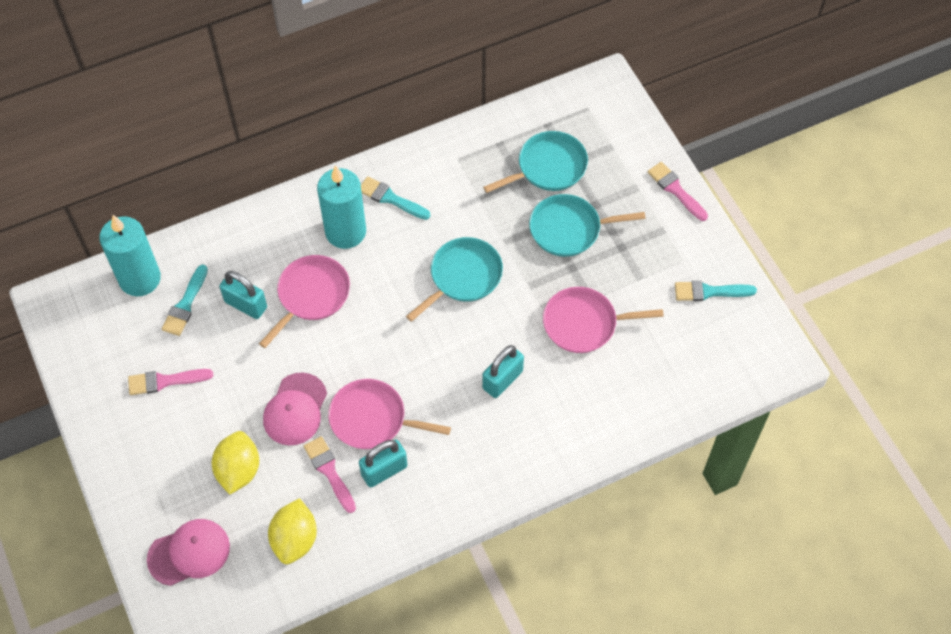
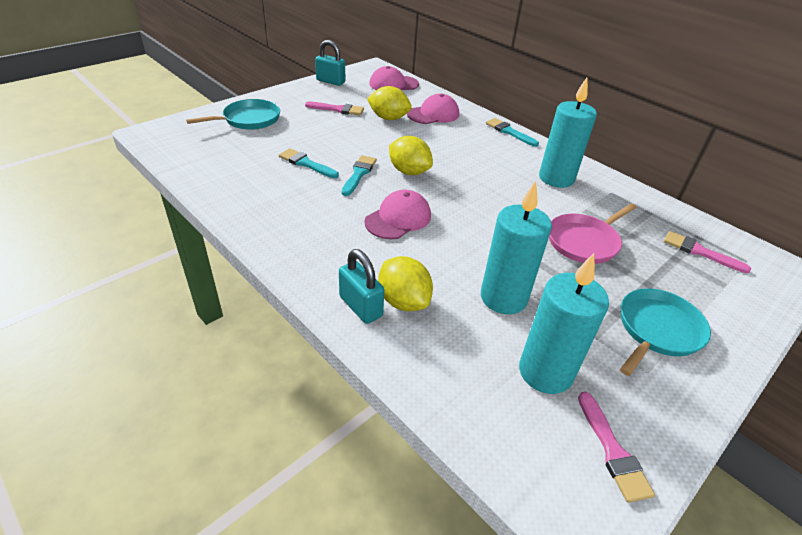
pink cap: [147,519,230,586] [263,372,327,445] = 2 -> [364,190,431,239] [369,66,419,90] [407,94,459,124] = 3
pink pan: [259,255,350,348] [328,379,451,449] [543,287,664,353] = 3 -> [549,203,637,264] = 1
turquoise candle: [99,215,161,296] [317,165,366,249] = 2 -> [481,181,552,314] [519,253,609,394] [539,78,597,188] = 3
turquoise padlock: [219,271,267,319] [359,440,408,487] [482,345,524,398] = 3 -> [315,40,345,86] [339,249,384,324] = 2
turquoise pan: [406,237,503,322] [483,131,588,193] [529,194,645,257] = 3 -> [186,99,280,130] [620,288,711,376] = 2
yellow lemon: [212,431,259,495] [268,498,317,564] = 2 -> [367,86,412,120] [378,256,433,311] [389,136,433,175] = 3

